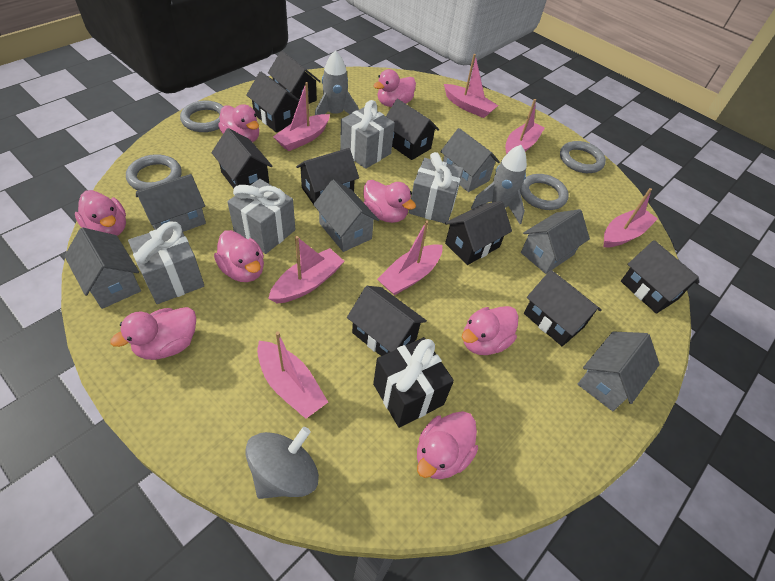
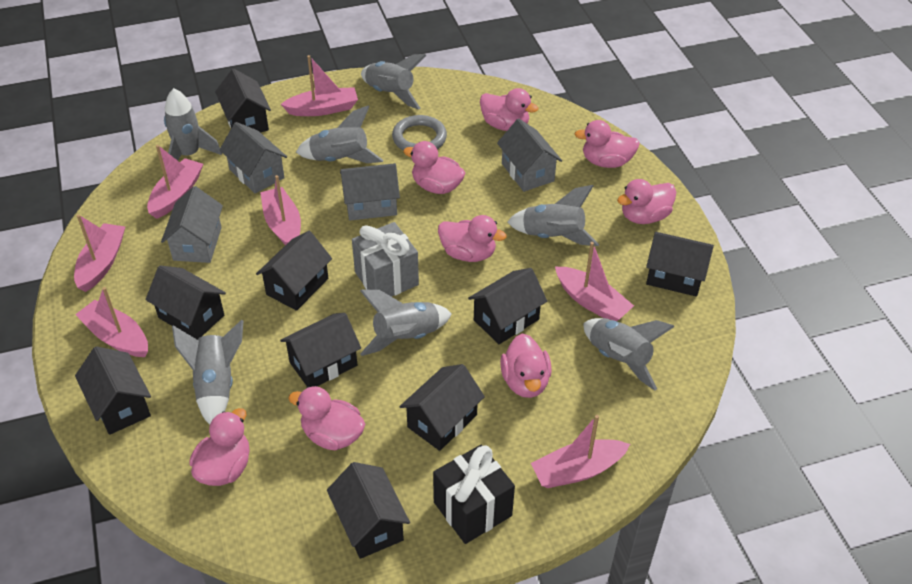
grey gift: [128,222,204,304] [227,179,295,254] [340,100,395,169] [409,152,463,224] = 4 -> [352,222,419,297] = 1
grey house: [64,227,141,309] [136,174,206,232] [313,179,379,252] [440,128,500,192] [521,209,590,274] [578,332,660,411] = 6 -> [161,186,223,263] [219,122,287,193] [340,163,400,221] [497,119,562,192] = 4
grey ring: [126,154,182,190] [180,100,224,132] [520,174,569,210] [560,141,606,173] = 4 -> [392,115,447,151] = 1
grey rocket: [315,50,359,115] [471,145,527,224] = 2 -> [164,88,222,160] [172,320,243,425] [296,106,383,163] [360,290,452,356] [361,54,427,110] [507,185,599,246] [584,318,675,390] = 7
grey spinning top: [245,427,319,499] = 1 -> none = 0

